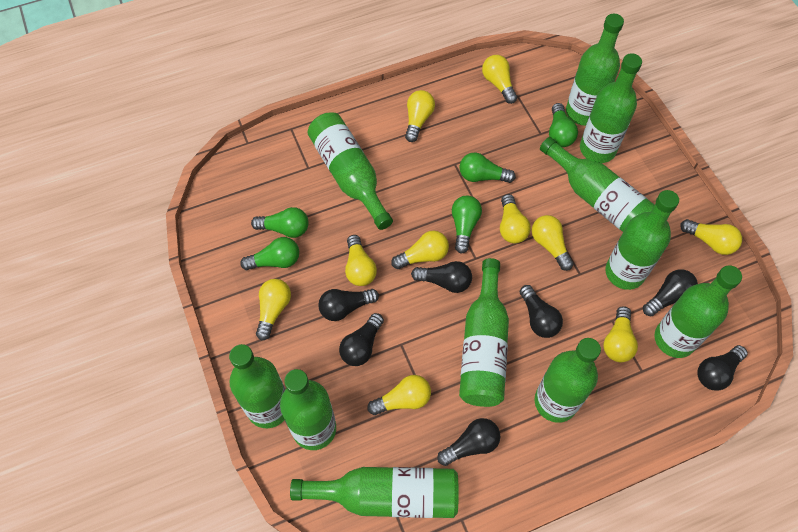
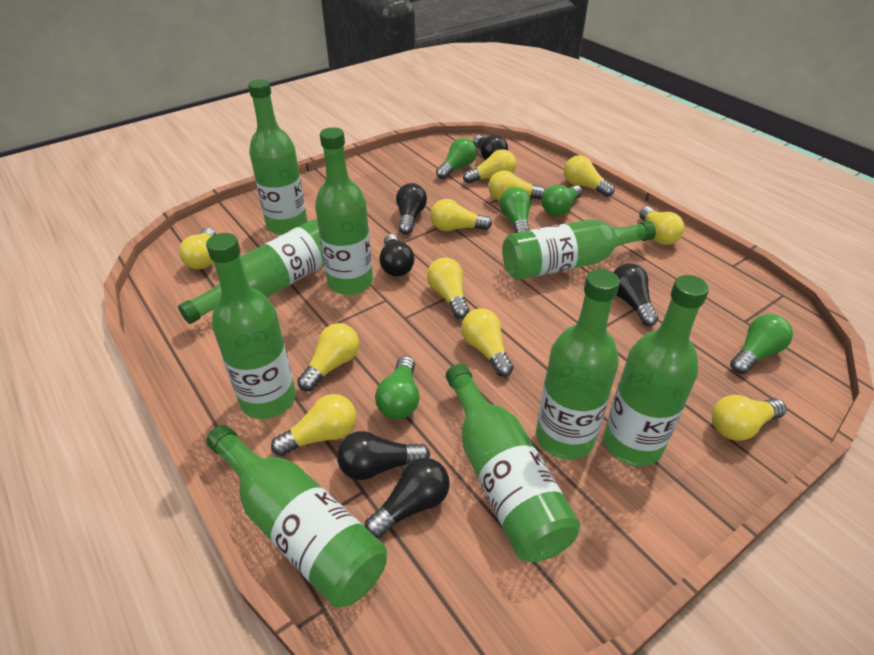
black light bulb: [318,289,379,321] [339,313,384,366] [411,261,472,293] [437,418,500,466] [519,285,563,338] [643,269,698,316] [698,345,748,391] = 7 -> [337,431,430,480] [365,458,450,538] [380,234,415,276] [396,183,427,234] [473,135,508,160] [613,263,659,326] = 6
green bottle: [229,344,286,428] [280,369,336,450] [290,467,459,518] [308,112,393,230] [459,258,509,407] [534,338,601,423] [540,137,654,232] [566,14,624,126] [580,53,642,163] [605,190,679,290] [654,265,742,358] = 11 -> [178,219,324,324] [206,233,296,419] [206,425,387,608] [248,79,308,235] [315,127,373,295] [446,364,580,562] [502,219,656,280] [536,269,620,460] [604,275,709,466] = 9
yellow light bulb: [256,279,291,340] [345,235,377,286] [367,375,431,415] [391,231,449,269] [405,90,435,142] [482,55,517,104] [500,194,531,243] [532,215,574,271] [603,306,638,362] [680,219,742,255] = 10 -> [179,228,216,270] [271,394,356,456] [297,323,359,391] [427,257,469,319] [430,199,492,231] [461,309,513,377] [463,149,516,184] [488,171,545,201] [564,155,614,197] [639,207,685,245] [712,395,787,441] = 11

